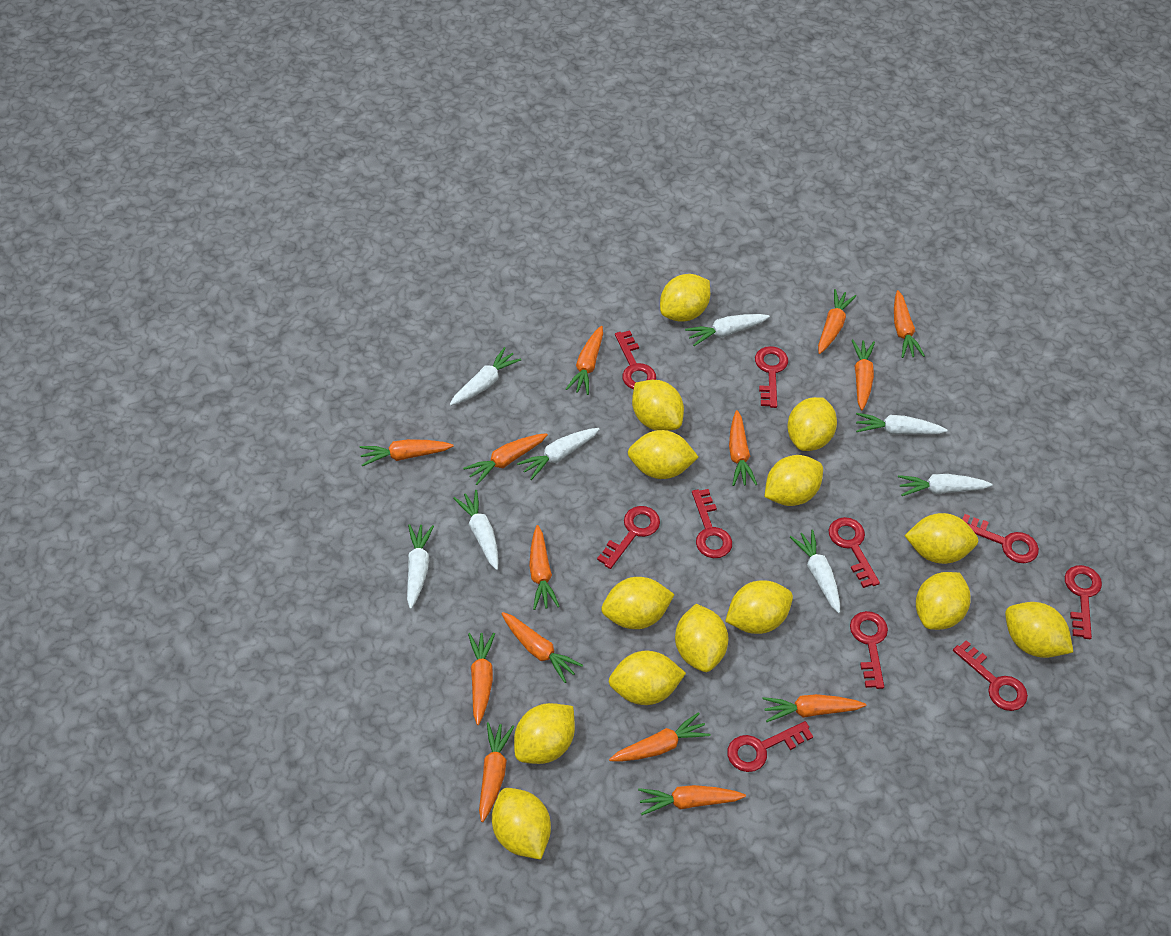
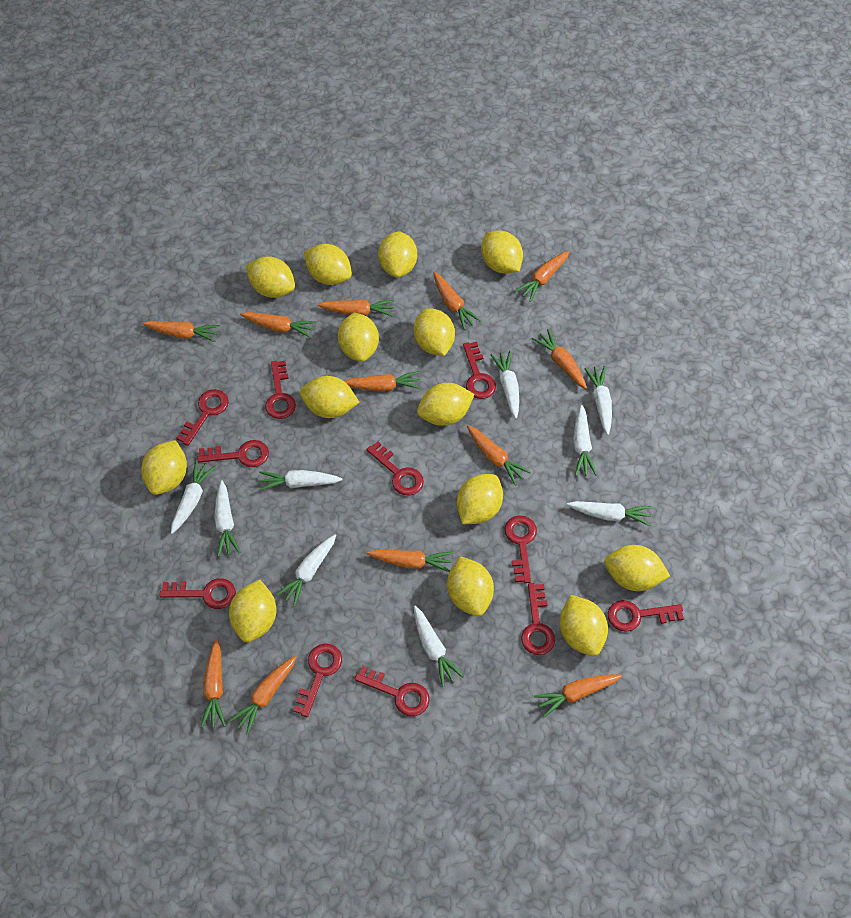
orange carrot: [359,439,453,466] [463,433,548,485] [468,633,495,725] [479,722,515,822] [501,612,583,683] [529,525,560,610] [566,326,603,395] [609,712,711,762] [638,785,746,815] [729,410,757,486] [762,694,866,722] [818,289,856,354] [851,339,875,410] [894,290,925,358] = 14 -> [142,321,220,342] [201,640,226,728] [229,656,296,735] [240,312,316,338] [318,300,394,317] [344,371,421,391] [367,550,453,572] [434,272,481,330] [467,425,531,486] [515,251,570,302] [532,329,587,389] [534,674,622,718] = 12
red key: [597,506,660,569] [615,331,656,390] [692,489,732,558] [727,721,813,772] [755,346,788,408] [828,517,880,588] [850,611,888,689] [953,640,1028,711] [962,514,1039,563] [1065,565,1102,639] = 10 -> [160,578,236,609] [176,389,229,446] [198,440,269,467] [265,361,296,419] [293,644,342,717] [355,666,430,716] [366,441,424,495] [463,342,496,399] [505,516,537,583] [521,583,555,655] [608,600,684,632] = 11
white carrot: [407,524,434,609] [450,347,521,406] [453,490,499,570] [517,428,600,480] [685,314,770,346] [790,530,840,613] [856,413,948,434] [898,474,993,496] = 8 -> [171,460,216,534] [214,480,241,557] [259,470,343,491] [276,534,336,607] [414,605,464,687] [490,351,519,419] [567,501,652,526] [573,405,597,476] [584,366,612,435] = 9

